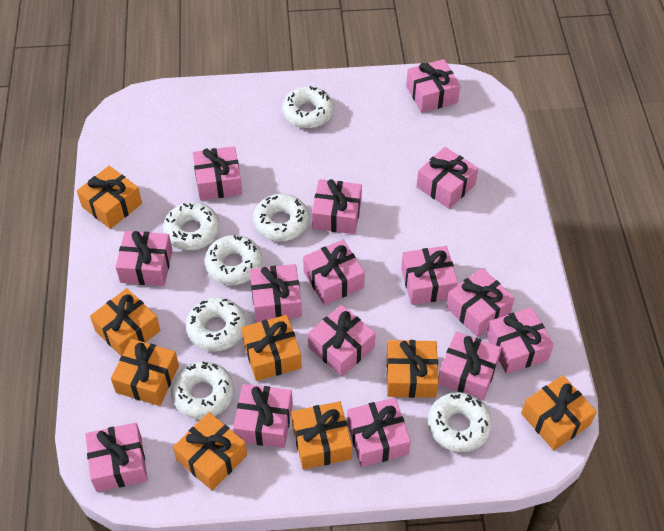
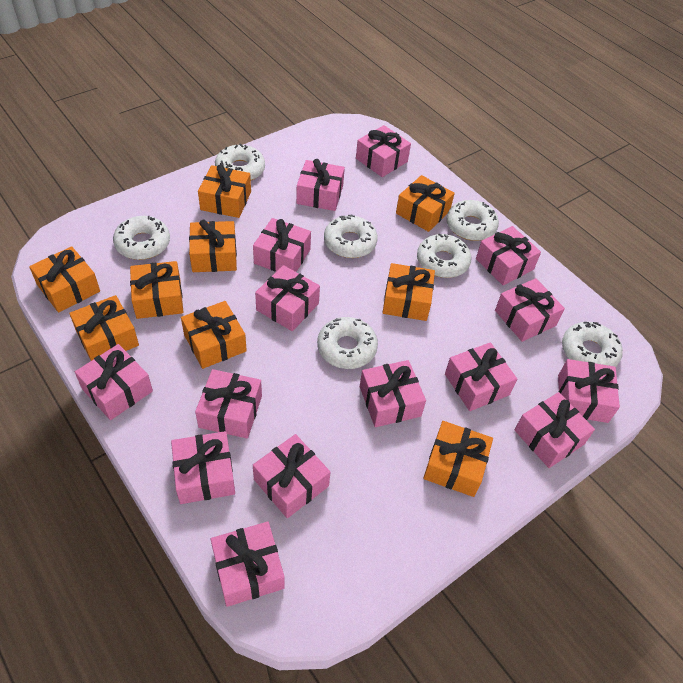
orange gift: [77,166,142,229] [90,288,160,356] [111,339,179,406] [173,412,247,490] [241,315,302,381] [291,401,352,470] [386,340,439,398] [521,375,597,450] = 8 -> [29,246,100,312] [69,295,139,361] [130,261,183,319] [181,301,247,369] [189,220,237,272] [198,164,251,218] [382,263,435,321] [396,175,455,232] [423,421,493,497] = 9

